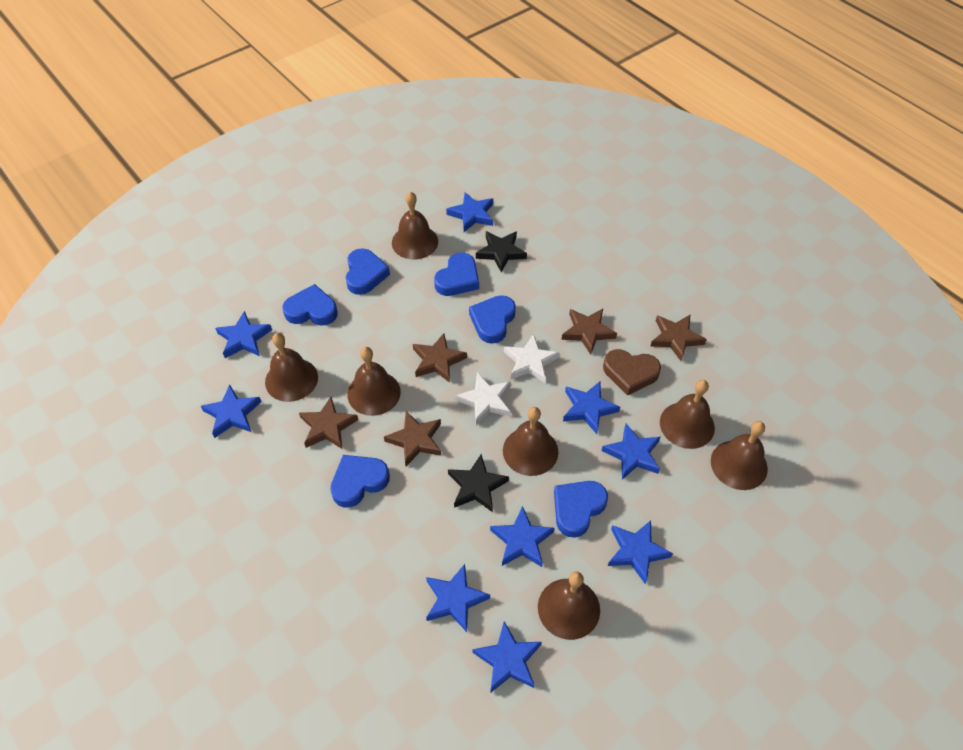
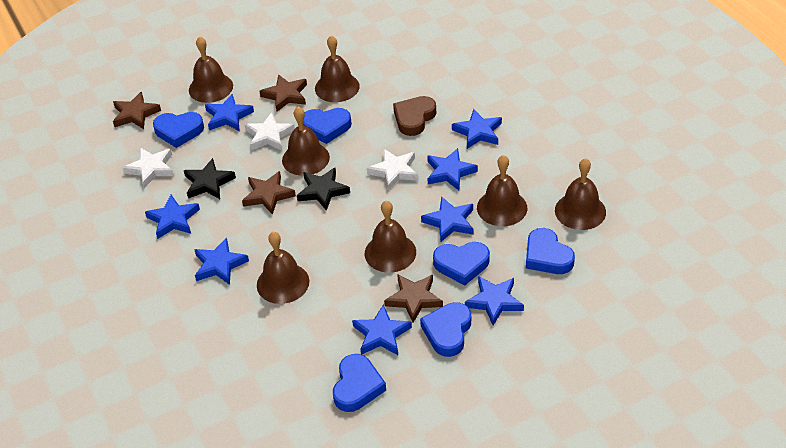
blue star: [201,384,261,438] [215,311,272,358] [426,564,490,632] [446,192,493,232] [473,621,542,692] [490,506,554,567] [563,381,620,434] [602,424,660,479] [608,520,673,584] = 9 -> [145,195,200,239] [194,238,249,285] [205,94,254,131] [352,304,412,355] [421,196,473,242] [427,148,478,191] [452,109,502,149] [465,276,524,325] = 8
brown star: [299,397,358,449] [384,411,441,466] [413,333,467,383] [562,309,617,355] [650,315,707,361] = 5 -> [113,92,161,129] [242,171,296,215] [260,74,307,112] [384,274,443,323] = 4
white star: [455,372,511,425] [504,334,560,383] = 2 -> [123,147,174,188] [244,112,295,151] [367,148,418,191] = 3

